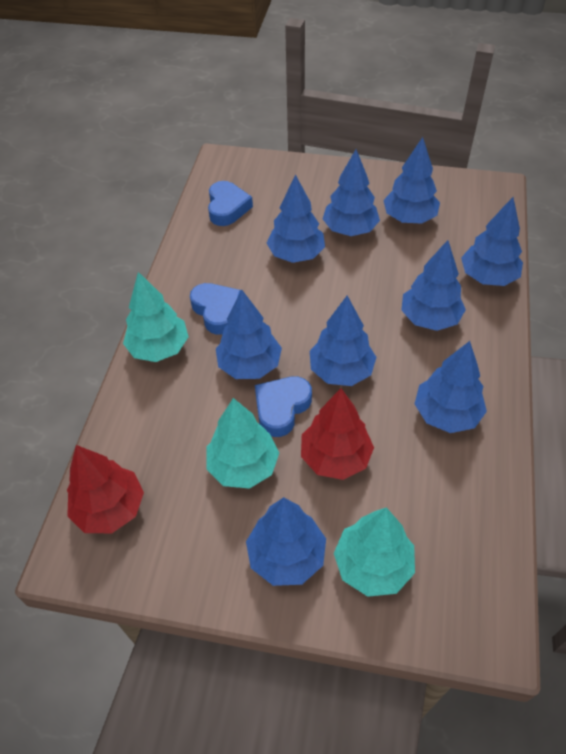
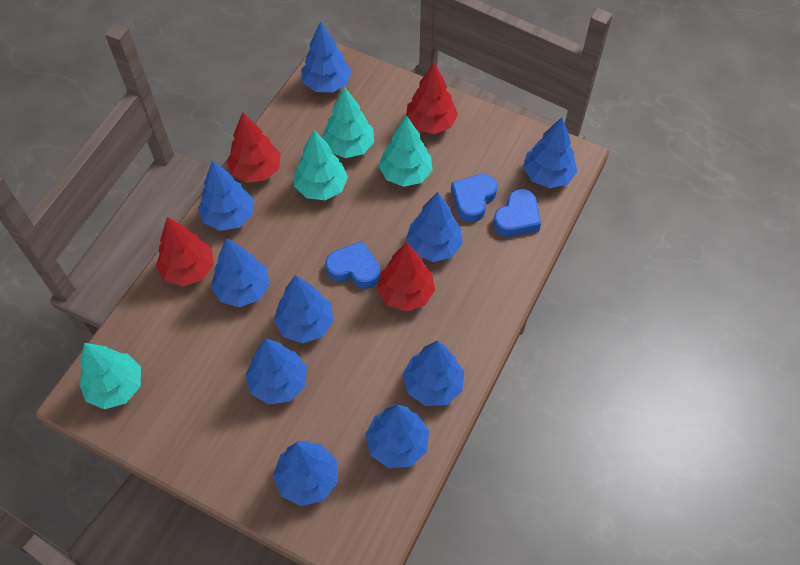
blue tree: [216,290,282,379] [246,497,326,586] [267,174,325,263] [310,296,377,386] [323,149,380,236] [383,137,440,224] [401,240,466,331] [415,341,487,433] [461,197,523,286] = 9 -> [198,160,254,231] [211,238,270,307] [245,338,307,404] [273,441,338,506] [274,275,334,343] [301,21,352,92] [365,404,429,468] [403,341,464,406] [406,192,463,262] [523,117,577,188] = 10
red tree: [67,445,144,533] [301,388,374,480] = 2 -> [156,217,214,287] [227,112,281,183] [377,242,435,312] [406,63,458,134] = 4
turquoise tree: [123,272,189,362] [206,398,279,489] [334,508,415,597] = 3 -> [79,343,141,409] [294,130,348,200] [322,87,374,158] [379,115,432,187] = 4

